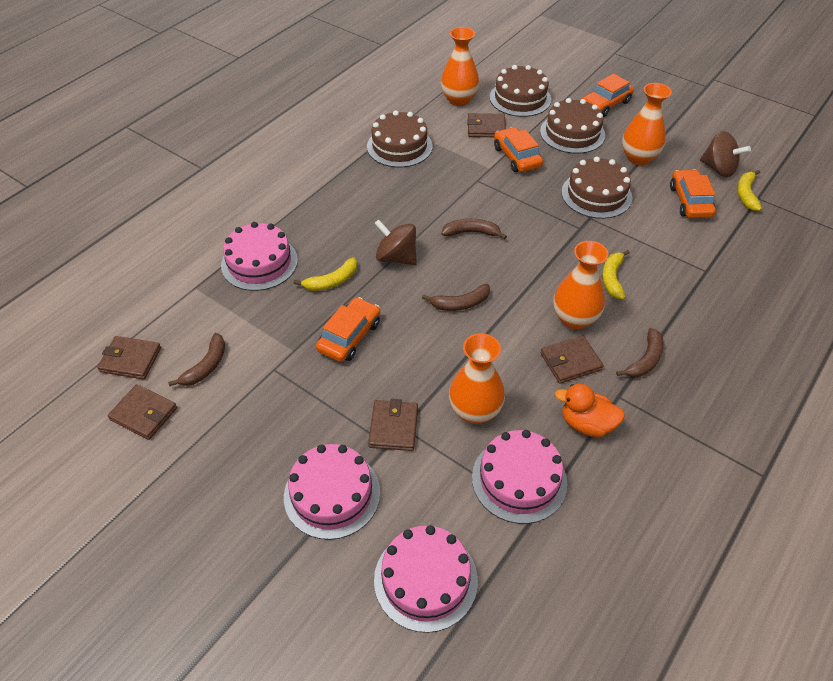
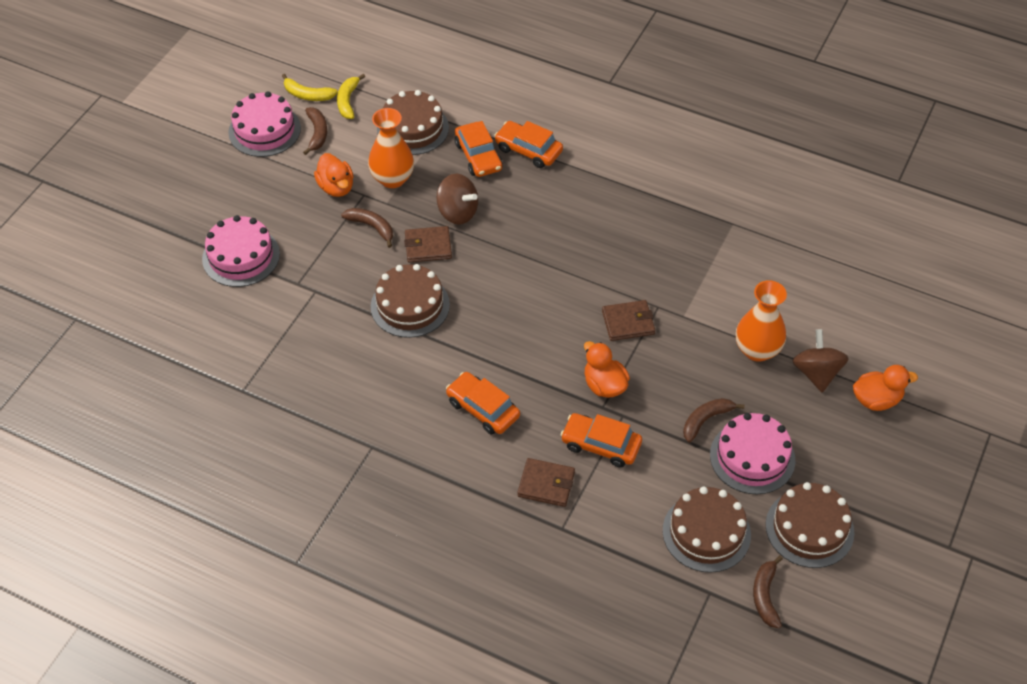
brown wallet: [97,336,161,380] [107,384,177,440] [368,399,418,451] [467,113,506,137] [541,336,604,384] = 5 -> [404,226,452,263] [518,458,575,507] [602,300,655,341] = 3
orange duck: [555,383,625,437] = 1 -> [314,153,354,197] [584,341,630,398] [853,365,918,411] = 3
orange vase: [441,27,479,106] [449,333,505,424] [553,241,608,330] [622,83,672,165] = 4 -> [368,108,414,188] [736,280,787,362] = 2
pink cake: [221,222,298,291] [284,444,380,540] [374,525,478,633] [472,430,567,524] = 4 -> [202,215,280,287] [228,91,301,157] [710,413,795,494] = 3
yellow banana: [294,257,357,291] [602,250,630,300] [737,170,762,211] = 3 -> [282,74,338,101] [337,74,365,119] = 2

